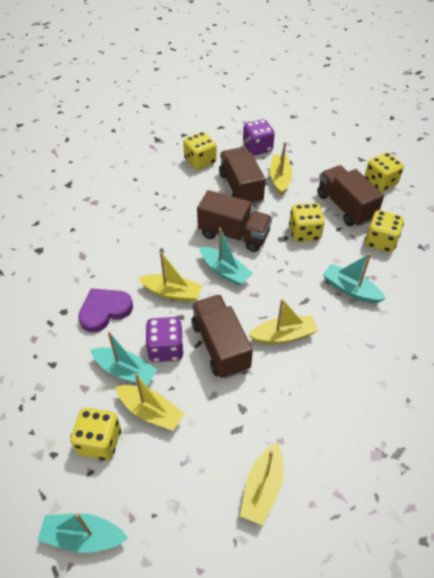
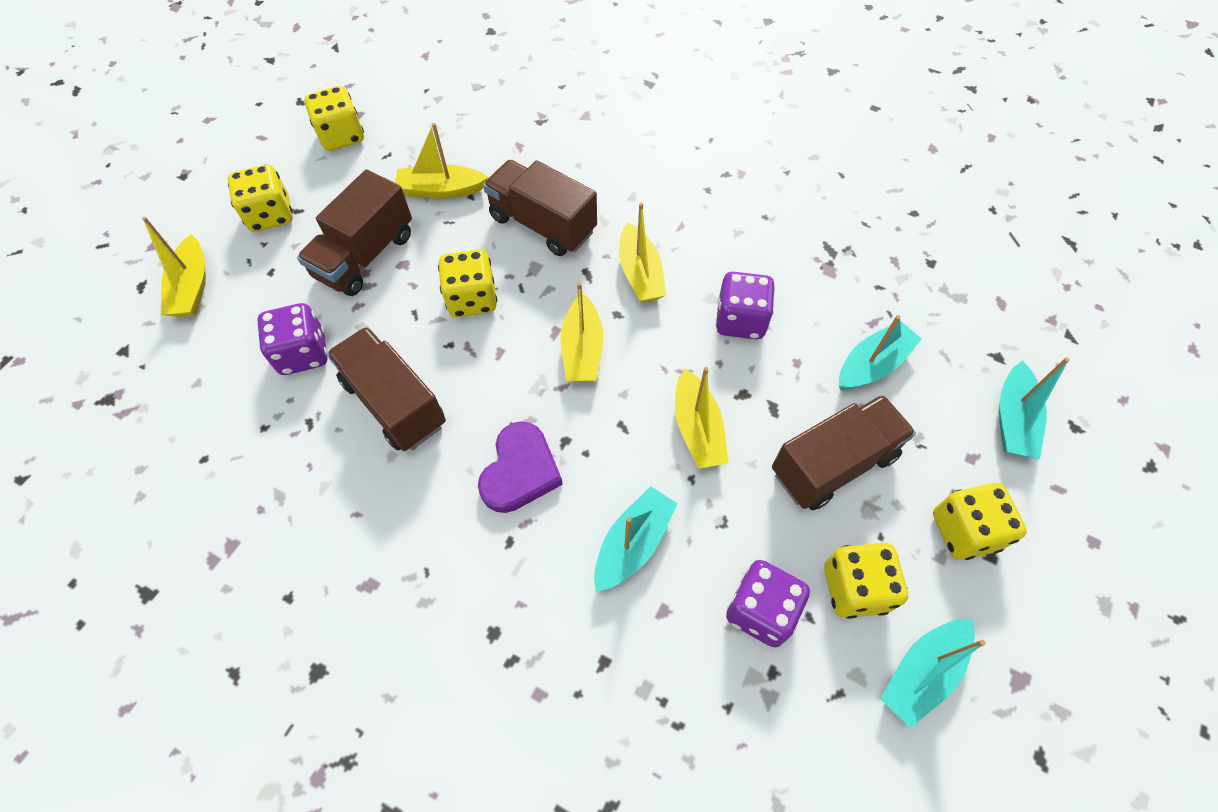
purple dice: [146,317,184,362] [243,119,275,156] = 2 -> [257,303,327,375] [716,272,775,339] [726,560,810,647] = 3

